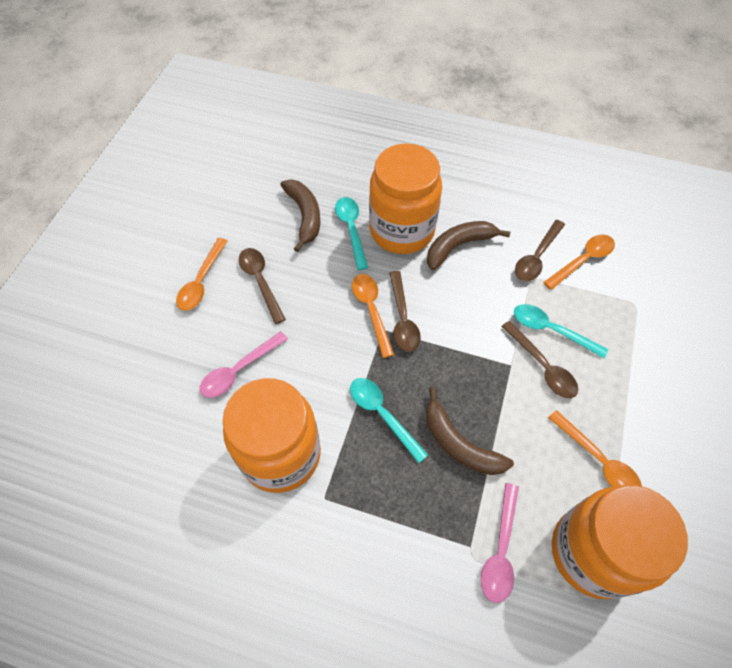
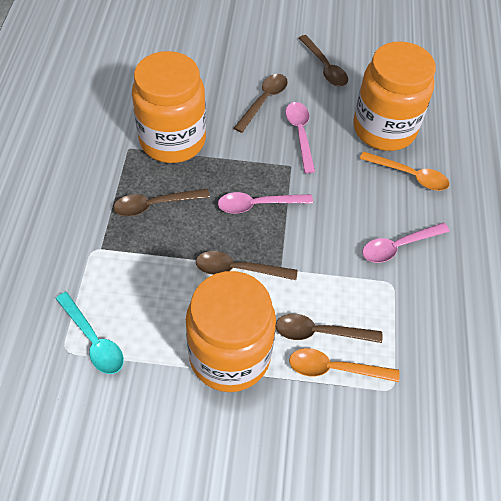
brown banana: [280,179,320,252] [426,387,514,475] [427,221,510,270] = 3 -> none = 0
brown spoon: [239,248,286,324] [389,271,421,352] [501,321,578,398] [515,220,565,281] = 4 -> [113,189,210,216] [196,251,297,280] [234,74,288,133] [276,314,382,343] [299,35,348,86] = 5
orange spoon: [176,238,227,311] [352,274,394,358] [543,235,615,290] [548,410,642,487] = 4 -> [289,348,400,382] [360,151,450,191] = 2
pink spoon: [200,331,288,398] [481,483,519,603] = 2 -> [218,192,313,214] [285,102,315,173] [362,223,450,263] = 3
turquoise spoon: [335,197,368,270] [350,378,428,463] [514,304,608,358] = 3 -> [56,292,124,374] = 1

